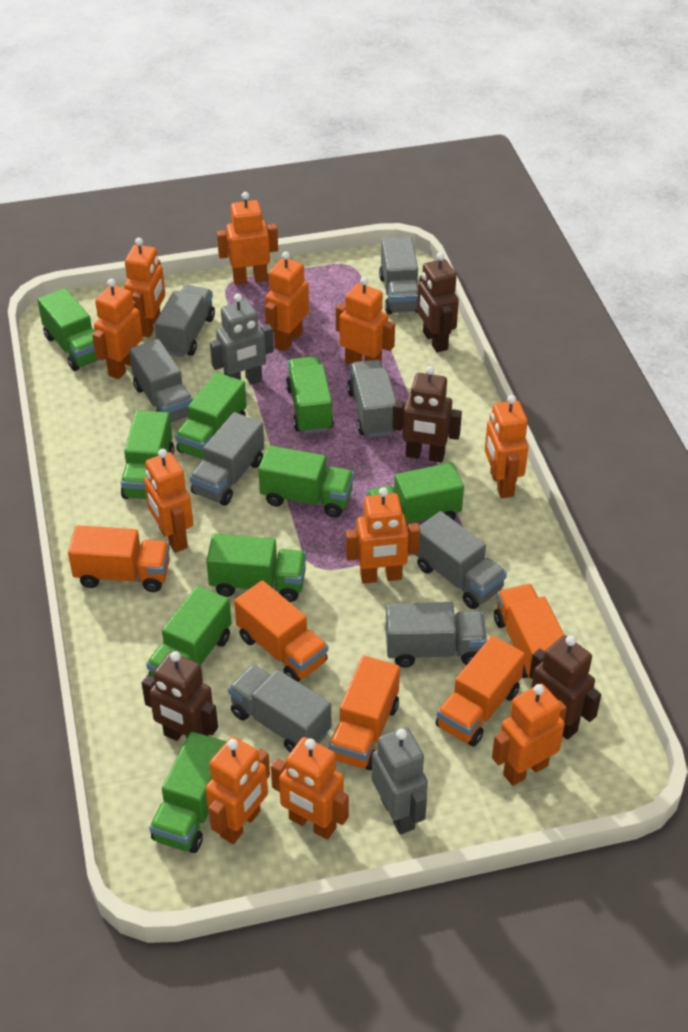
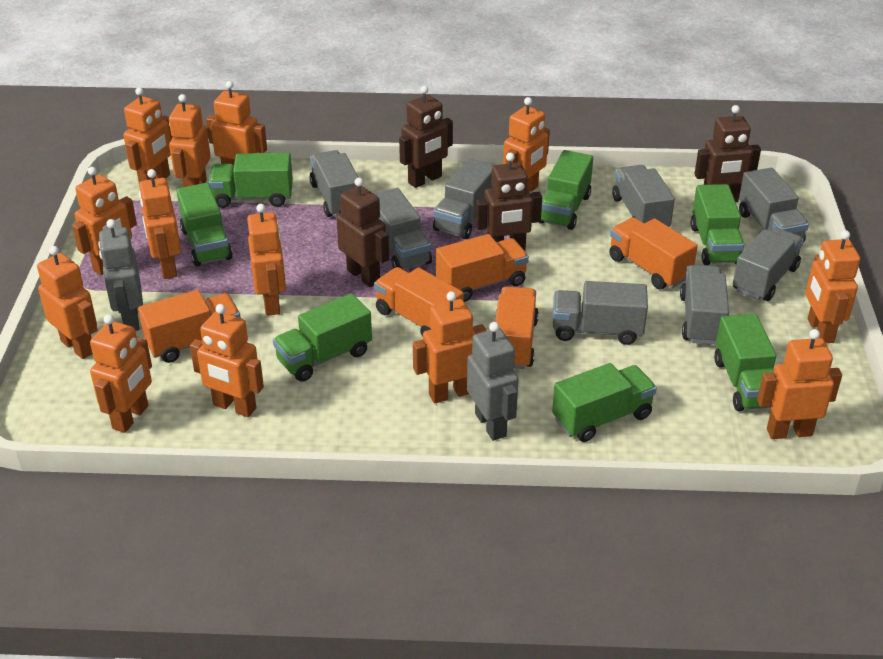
green truck: [37,288,106,371] [121,410,174,499] [146,586,232,677] [149,731,226,853] [175,372,247,460] [206,534,306,602] [258,445,354,517] [286,356,334,434] [367,463,464,524] = 9 -> [176,183,233,267] [209,152,293,208] [273,293,372,382] [538,150,593,230] [552,363,657,442] [690,184,744,265] [714,314,776,411] = 7
orange robot: [92,279,143,379] [124,238,165,337] [144,449,193,553] [205,737,270,844] [217,192,278,285] [265,251,309,351] [271,737,349,840] [336,277,395,365] [346,487,420,584] [485,395,528,498] [492,684,567,786] = 11 -> [37,246,98,359] [72,167,137,275] [90,314,152,433] [123,87,173,183] [139,169,181,279] [169,94,211,187] [190,304,264,417] [206,81,267,165] [247,204,286,316] [413,291,487,403] [503,97,550,192] [757,329,842,439] [805,230,860,343] = 13

